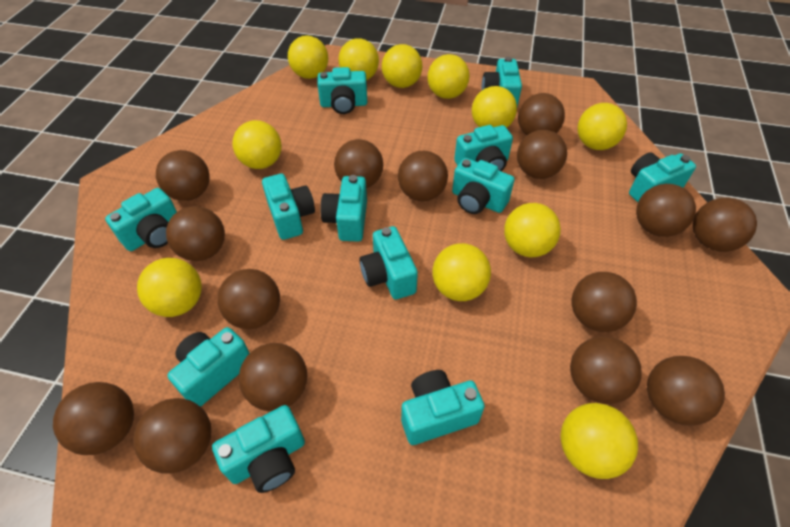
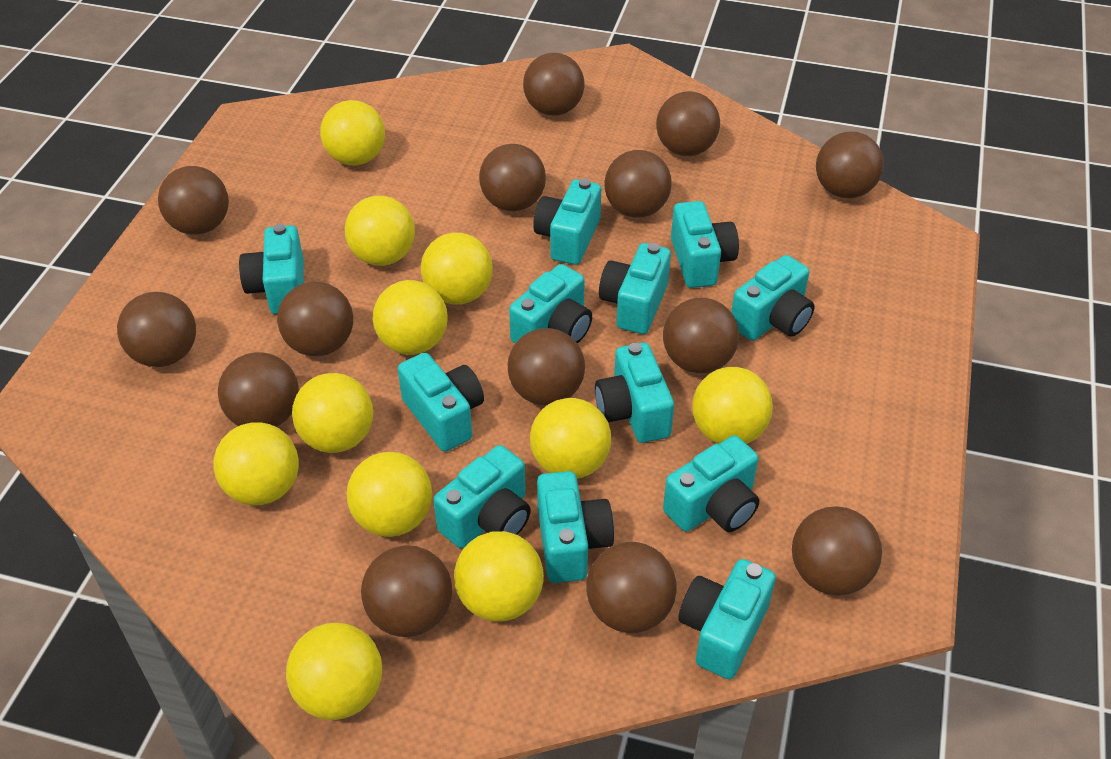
brown ball: [53,382,134,455] [133,398,211,473] [156,150,210,201] [166,206,225,261] [218,269,280,329] [239,343,307,411] [334,139,383,188] [398,151,448,201] [517,130,567,179] [518,93,565,136] [570,337,641,404] [572,272,637,332] [636,184,696,237] [647,356,725,426] [693,198,757,252] = 15 -> [117,292,196,367] [158,166,229,235] [218,352,299,427] [277,281,353,356] [361,545,452,637] [479,144,546,211] [508,328,585,405] [523,53,585,116] [586,542,677,633] [604,150,672,218] [656,91,720,156] [663,298,739,373] [792,506,882,595] [816,132,884,198] = 14

